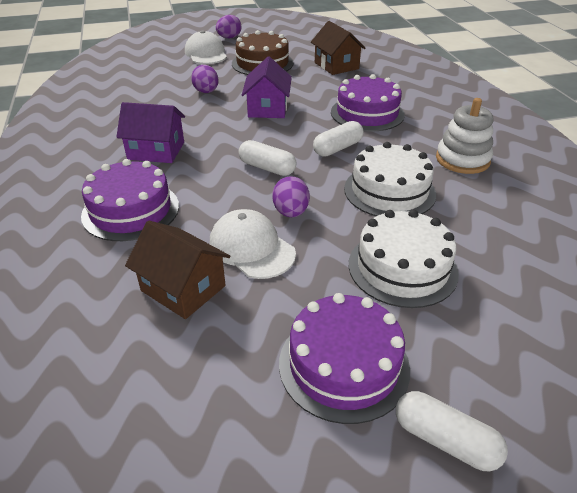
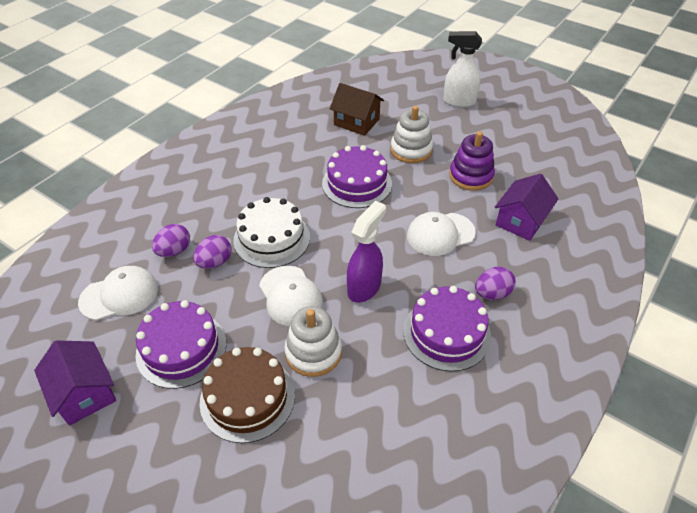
brown house: [125,221,230,319] [311,21,366,75] = 2 -> [330,83,384,136] = 1
purple spray bottle: none = 0 -> [347,201,386,303] = 1
purple stacking toy: none = 0 -> [449,131,495,191] = 1
white cake: [344,142,436,216] [349,209,459,308] = 2 -> [233,197,310,268] = 1
white cap: [185,30,227,64] [210,209,296,279] = 2 -> [78,266,158,320] [259,266,323,326] [407,212,476,256] = 3
white capsule: [238,140,296,176] [313,121,364,157] [396,391,508,471] = 3 -> none = 0
white spray bottle: none = 0 -> [443,31,482,107] = 1
white stacking toy: [436,98,493,174] = 1 -> [284,306,342,377] [390,106,433,163] = 2

